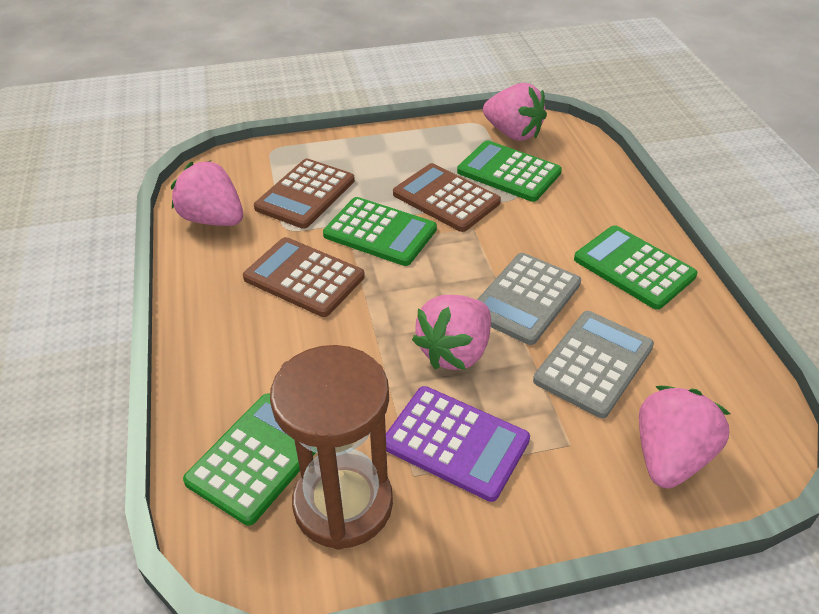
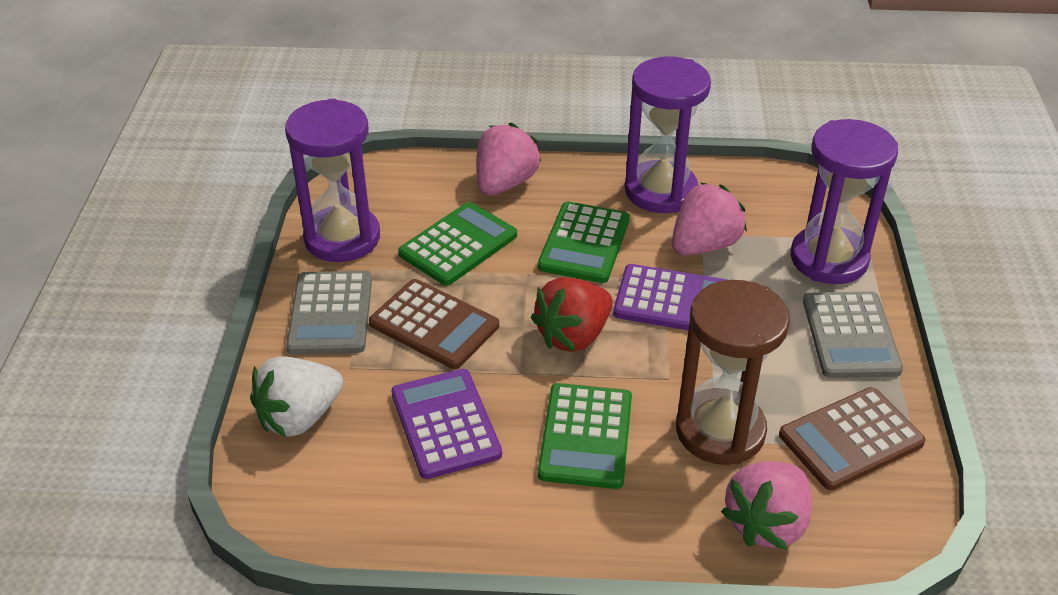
brown calculator: [243,237,365,317] [254,159,355,229] [393,163,501,232] = 3 -> [369,279,499,369] [779,387,925,490] = 2
green calculator: [183,394,315,525] [323,197,437,266] [457,140,562,202] [574,225,697,310] = 4 -> [398,202,517,286] [538,201,630,283] [538,383,632,489] = 3
pink strawberry: [171,161,243,226] [412,295,491,370] [483,83,547,141] [639,386,730,489] = 4 -> [477,123,541,195] [672,182,747,255] [721,461,812,550] = 3
purple calculator: [386,386,530,502] = 1 -> [391,369,502,479] [613,264,727,330] = 2
purple hourglass: none = 0 -> [285,99,380,262] [625,57,711,213] [791,119,898,284] = 3
red strawberry: none = 0 -> [531,277,613,352] = 1
white strawberry: none = 0 -> [250,356,343,437] = 1

